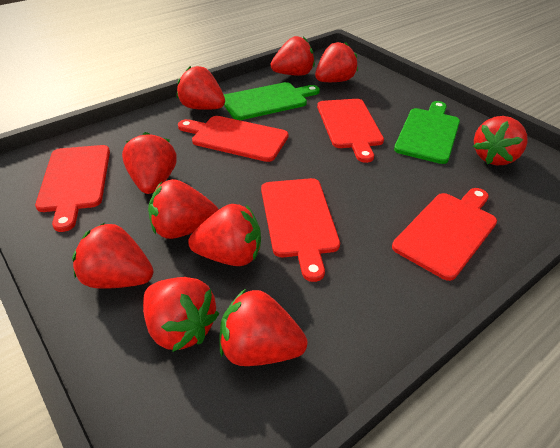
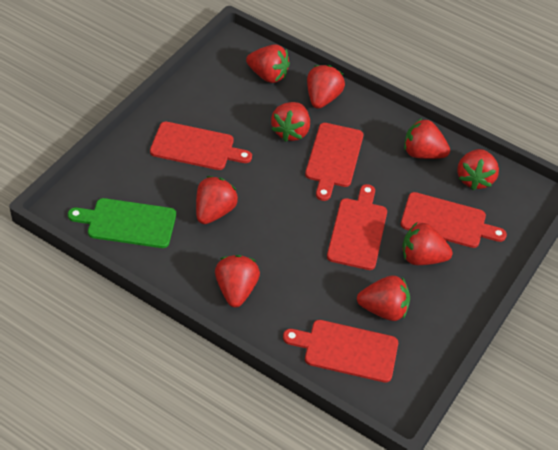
green cutting board: [224,82,320,120] [394,101,460,164] = 2 -> [68,198,176,248] = 1
red strawberry: [72,223,153,289] [122,132,177,194] [143,277,219,352] [148,179,219,239] [177,66,225,110] [188,204,261,266] [219,289,308,366] [271,36,315,75] [315,42,358,82] [473,116,528,165] = 10 -> [196,176,238,224] [215,255,260,307] [246,44,290,83] [271,102,310,142] [307,65,345,109] [357,275,410,321] [402,222,453,265] [404,118,450,159] [457,149,499,190] = 9

